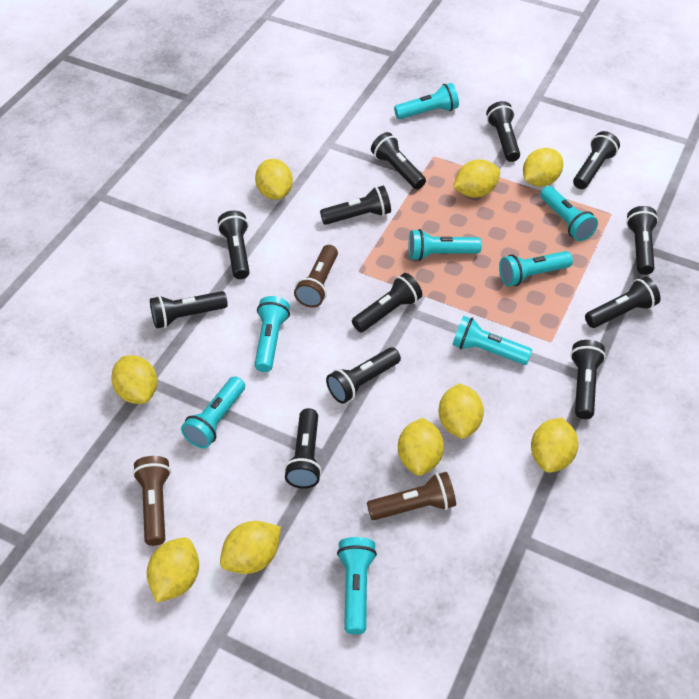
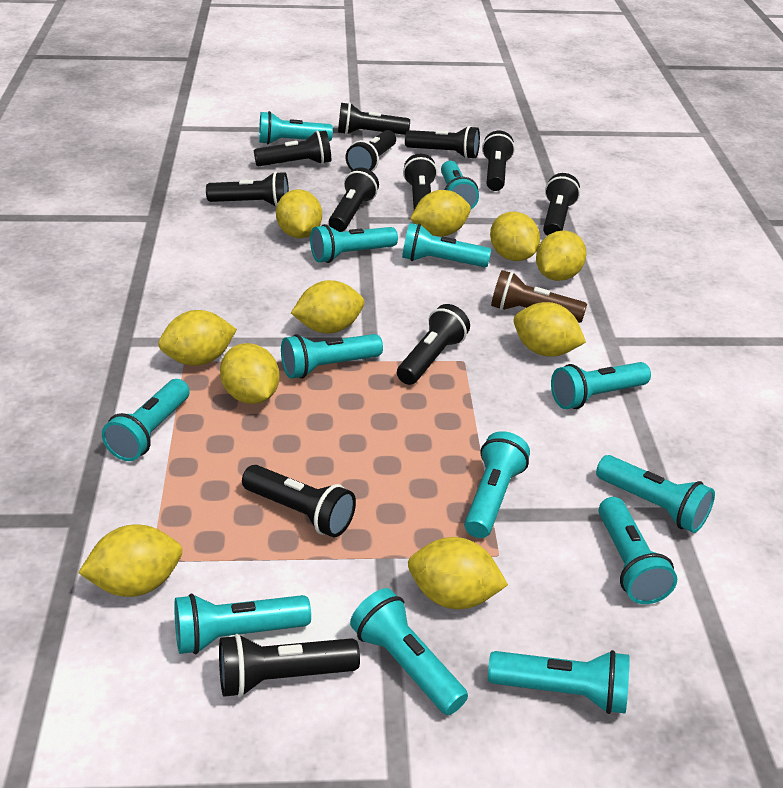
brown flashlight: [133,456,171,546] [294,245,338,308] [367,472,456,520] = 3 -> [491,270,587,323] = 1
turquoise flashlight: [181,376,245,448] [254,296,290,372] [337,537,377,634] [394,83,459,119] [409,229,482,261] [452,316,532,365] [499,251,573,286] [540,186,598,241] = 8 -> [102,379,190,461] [174,594,311,654] [259,111,333,144] [281,334,383,379] [310,224,398,263] [350,588,468,715] [402,223,491,267] [441,161,479,209] [464,431,530,538] [488,650,630,714] [551,362,651,409] [596,455,715,533] [599,497,677,604] = 13
yellow lemon: [111,355,157,404] [147,537,199,603] [220,521,281,574] [255,159,293,200] [398,418,444,476] [438,384,484,439] [453,159,500,198] [523,148,563,187] [531,418,578,473] = 9 -> [78,524,183,597] [158,310,237,366] [220,343,279,404] [276,189,322,238] [291,280,364,333] [408,537,508,609] [410,190,471,236] [490,212,540,261] [514,302,586,357] [536,231,587,281] = 10

